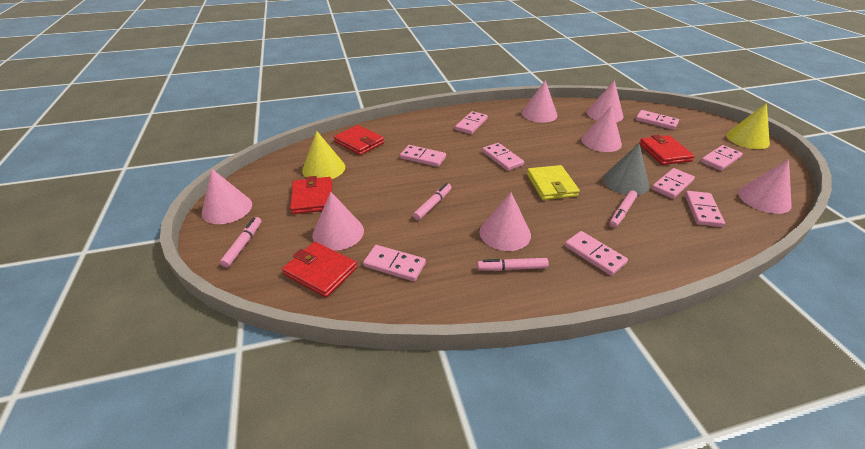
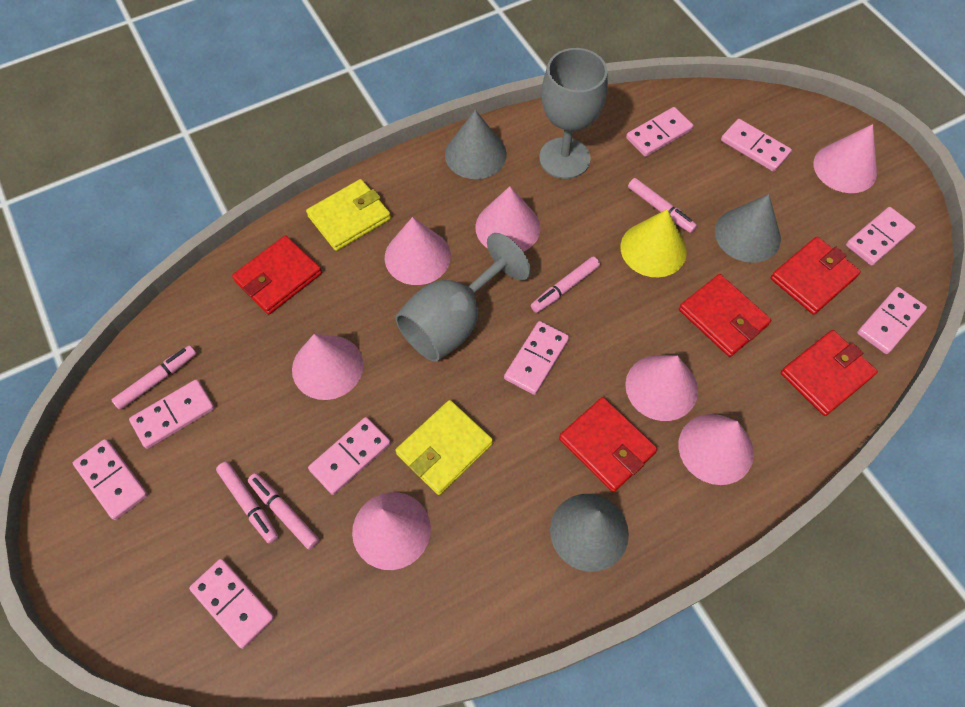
grey cone: [603,143,649,195] = 1 -> [445,110,507,179] [550,494,629,572] [715,194,781,263] = 3
grey goblet: none = 0 -> [395,233,531,362] [539,48,608,179] = 2
pink marker: [220,217,262,267] [413,183,452,220] [477,258,549,271] [609,191,637,228] = 4 -> [112,345,196,410] [216,462,278,544] [248,473,319,550] [531,256,600,313] [628,178,697,233] = 5
red wallet: [282,242,357,298] [290,176,332,214] [334,125,384,155] [639,135,695,165] = 4 -> [232,235,322,314] [559,397,657,492] [679,274,771,357] [771,237,861,315] [781,330,878,416] = 5
yellow cone: [302,131,345,179] [726,103,770,149] = 2 -> [620,209,687,277] = 1
yellow wallet: [527,165,580,200] = 1 -> [306,179,391,251] [395,400,493,495] = 2

